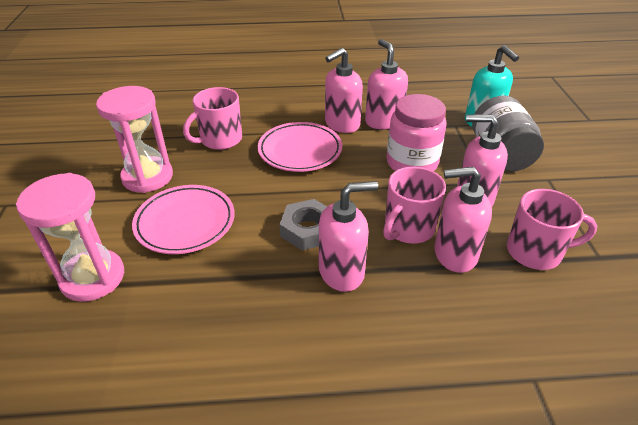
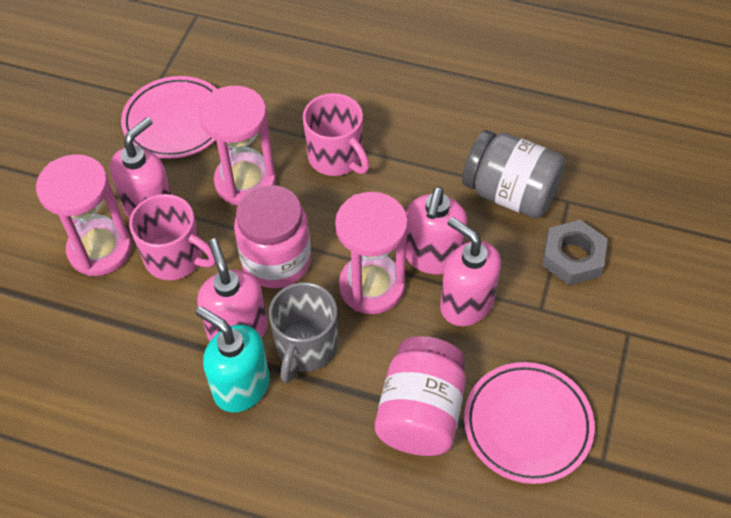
grey mug: none = 0 -> [269,282,338,383] = 1
pink hourglass: [16,173,124,302] [96,86,173,193] = 2 -> [36,154,132,276] [199,86,276,206] [335,192,408,314] = 3
pink jar: [387,94,447,171] = 1 -> [234,185,311,288] [375,336,466,456] = 2
pink mug: [183,87,242,150] [383,167,446,244] [507,189,597,270] = 3 -> [129,194,216,280] [303,93,370,176] = 2
pink soap dispenser: [319,181,378,292] [325,48,363,133] [365,39,408,130] [434,167,492,273] [457,114,508,207] = 5 -> [110,117,172,219] [197,238,268,342] [406,187,467,274] [440,217,501,326] = 4

